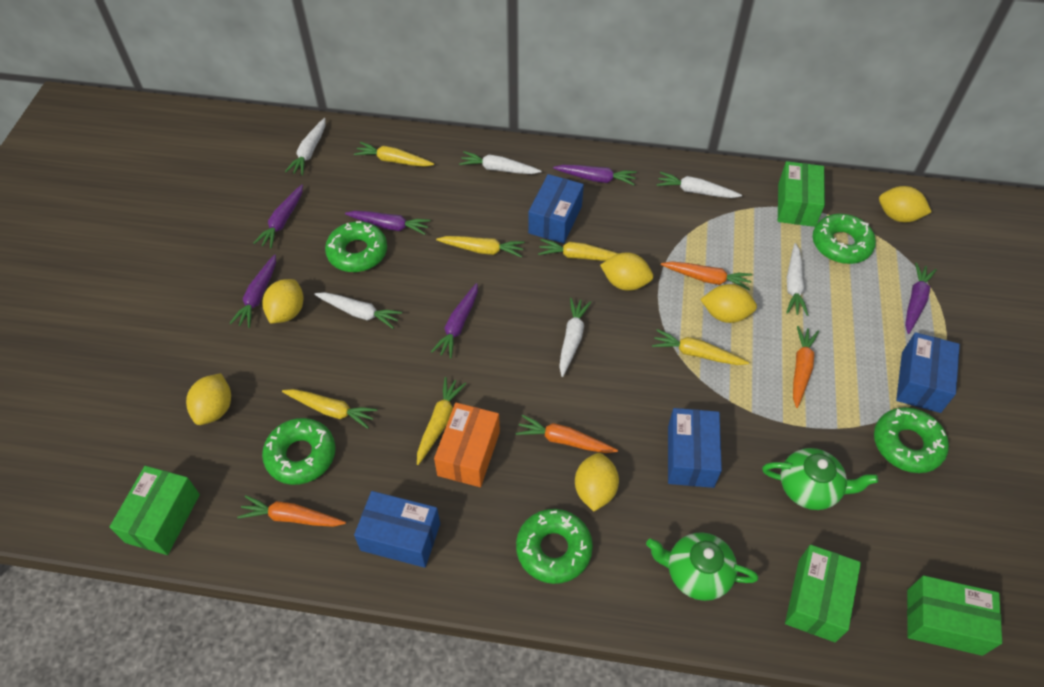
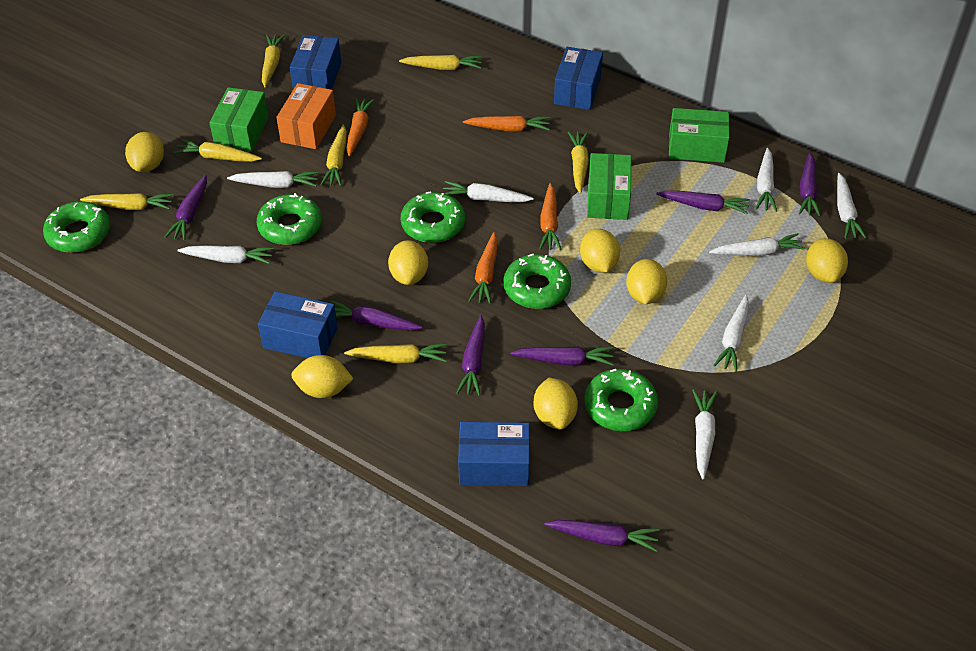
green box: [110,466,200,555] [778,161,825,227] [785,545,861,642] [907,575,1002,656] = 4 -> [209,87,269,152] [587,153,631,220] [669,108,730,163] = 3
green teapot: [646,532,758,601] [762,448,878,510] = 2 -> none = 0
purple carrot: [229,254,276,328] [254,185,303,249] [345,211,431,235] [431,283,478,359] [553,165,637,185] [905,263,937,334] = 6 -> [164,175,207,241] [330,300,423,330] [456,315,485,396] [511,346,614,365] [544,520,660,552] [656,190,750,214] [799,153,821,217] = 7
white carrot: [285,118,326,175] [314,292,402,329] [459,151,541,174] [559,298,591,377] [657,172,742,198] [786,243,808,316] = 6 -> [177,245,274,264] [227,171,319,188] [443,181,534,202] [692,389,717,479] [709,233,805,256] [713,295,749,372] [755,148,777,212] [837,173,866,239] = 8
yellow carrot: [282,389,377,429] [354,142,434,167] [417,377,466,465] [436,236,525,258] [538,239,619,261] [652,329,749,365] = 6 -> [80,193,174,210] [174,139,262,162] [262,34,285,87] [321,125,347,186] [344,343,447,363] [399,55,482,70] [568,132,589,194] = 7
yellow lemon: [186,373,231,425] [262,279,304,324] [575,453,619,511] [600,253,653,291] [700,284,757,323] [879,186,932,222] = 6 -> [125,132,164,172] [291,355,354,398] [388,240,428,285] [533,378,578,430] [580,229,620,273] [626,259,667,304] [806,238,848,283] = 7

